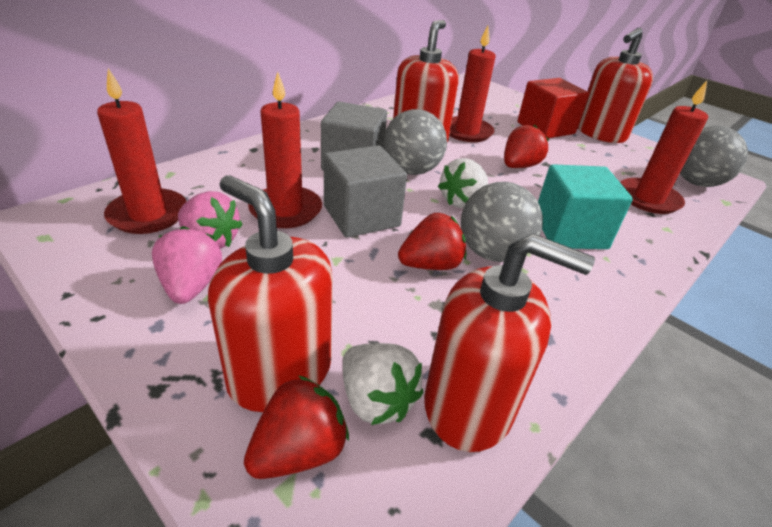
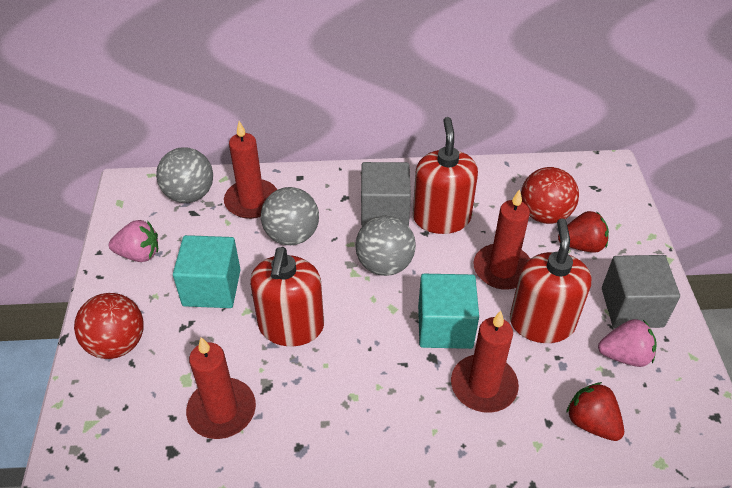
red ball: none = 0 -> [74,293,144,359] [521,167,579,224] = 2
red cube: [517,78,589,138] = 1 -> none = 0
red soap dispenser: [208,176,333,412] [393,20,459,142] [424,234,595,452] [578,28,653,143] = 4 -> [250,247,324,346] [413,117,478,234] [510,218,591,343] = 3
red strawberry: [244,375,349,479] [398,213,466,270] [504,125,549,168] = 3 -> [558,211,609,253] [566,382,624,441] = 2
turquoise cube: [538,164,633,249] = 1 -> [173,235,241,308] [418,274,479,349] = 2
white strawberry: [343,343,423,425] [438,158,488,208] = 2 -> none = 0

